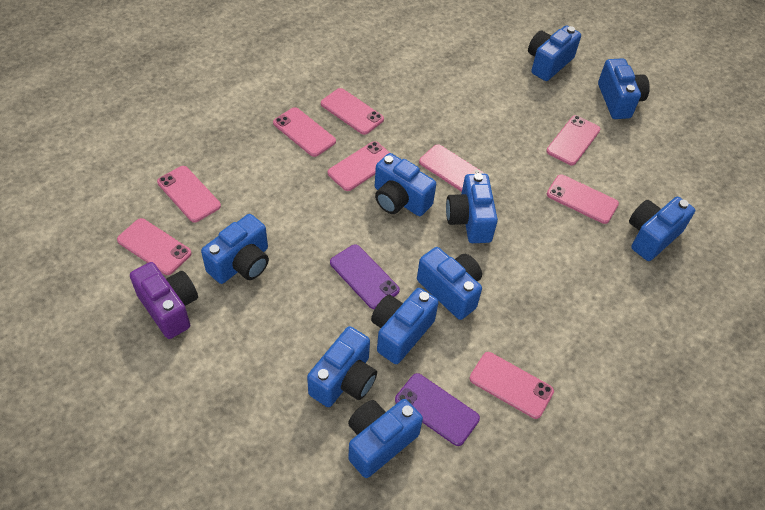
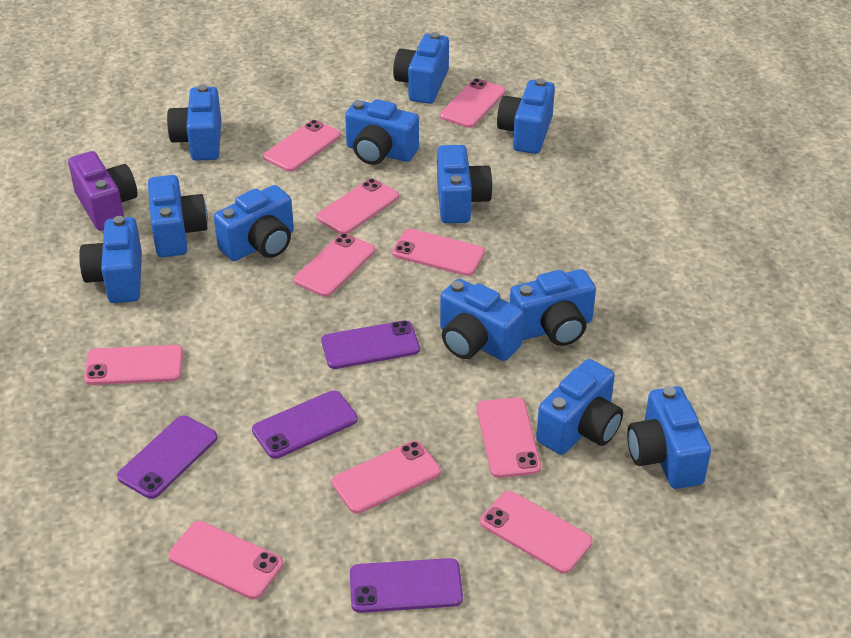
blue camera: [201,214,269,284] [307,326,377,407] [348,399,423,478] [371,288,439,364] [375,153,436,216] [417,247,482,320] [446,173,498,243] [528,25,581,81] [598,58,650,119] [629,197,695,261] = 10 -> [79,216,142,303] [148,175,208,257] [167,85,221,161] [214,185,294,261] [345,99,419,165] [393,32,449,104] [437,145,493,224] [440,279,524,361] [497,78,555,154] [510,269,596,346] [536,359,623,455] [627,386,711,489] = 12
pink phone: [117,218,192,275] [157,166,221,223] [273,107,336,157] [321,88,384,135] [328,141,390,191] [419,144,485,192] [470,352,554,419] [546,115,600,165] [547,174,619,224] = 9 -> [84,345,183,385] [168,521,283,599] [263,120,341,172] [294,233,375,297] [316,178,399,234] [332,441,441,514] [392,229,485,276] [440,78,505,128] [477,397,541,478] [480,491,592,574] = 10
purple phone: [330,244,400,309] [395,373,480,446] = 2 -> [117,415,217,499] [252,390,358,459] [321,320,420,369] [350,558,463,613] = 4

